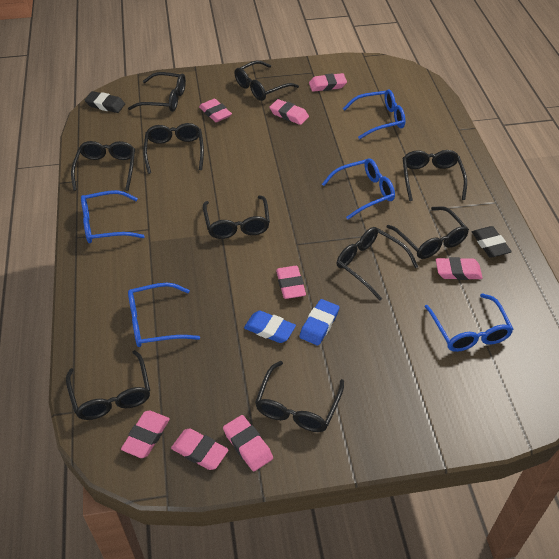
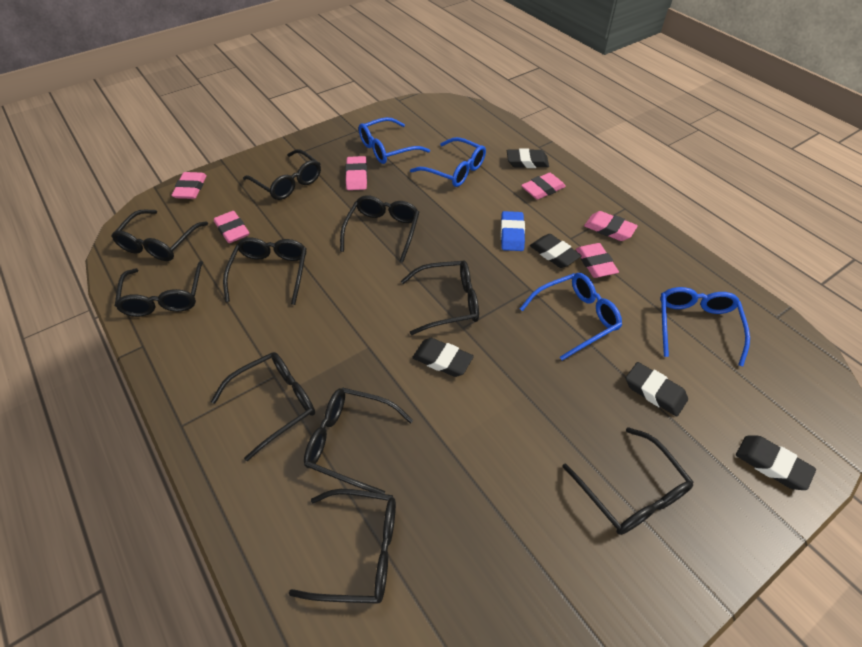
black eraser: [85,91,125,113] [472,226,512,257] = 2 -> [412,338,474,377] [507,148,549,168] [530,234,582,268] [626,362,688,417] [736,436,816,490] = 5
blue eraser: [244,311,296,343] [299,299,339,346] = 2 -> [501,211,525,251] = 1
blue glasses: [81,190,145,243] [128,283,200,347] [322,158,395,219] [343,89,406,139] [425,293,514,352] = 5 -> [359,117,430,164] [410,137,486,187] [520,273,622,360] [660,287,750,366] = 4
pink eraser: [121,410,170,458] [171,428,229,470] [199,99,232,122] [223,415,273,471] [269,99,309,125] [276,266,306,299] [309,73,347,92] [436,257,483,280] = 8 -> [171,172,207,199] [214,211,249,243] [345,156,368,190] [521,173,566,200] [576,243,619,278] [584,211,638,241] = 6

